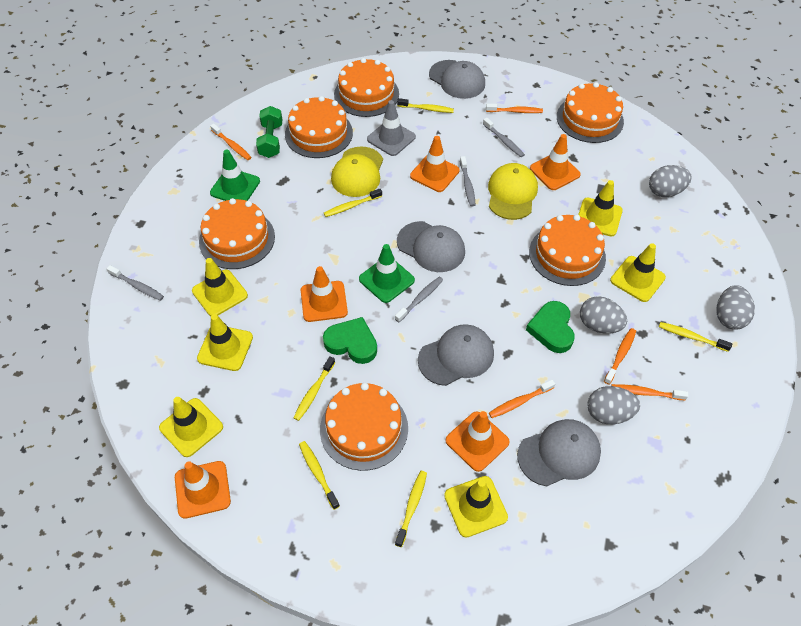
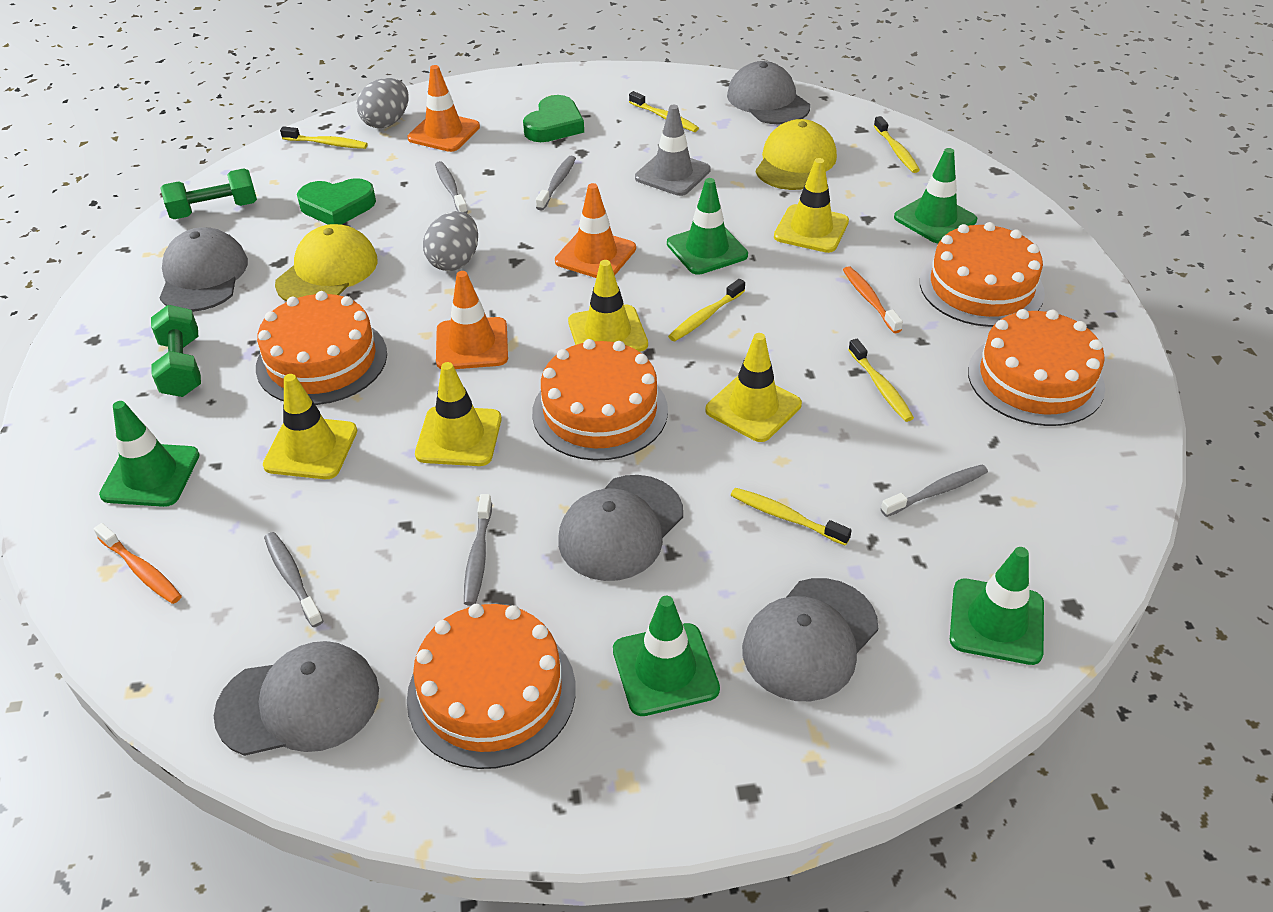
green dumbbell: [256,106,282,158] = 1 -> [151,305,201,397] [161,169,257,219] = 2
green traffic cone: [210,149,260,201] [359,244,415,303] = 2 -> [99,401,200,507] [613,596,720,716] [667,178,748,275] [894,148,977,243] [950,547,1044,665] = 5
grey cap: [397,221,465,272] [418,324,494,386] [429,60,485,99] [517,419,601,486] = 4 -> [160,227,248,312] [214,641,379,756] [558,475,683,581] [727,61,810,124] [742,578,878,701] = 5
grey egg: [580,296,627,334] [588,386,640,425] [649,165,692,197] [716,285,755,330] = 4 -> [357,78,409,128] [423,211,478,271] = 2
grey toothbrush: [107,265,164,301] [395,277,443,322] [460,156,475,206] [483,117,525,157] = 4 -> [264,532,323,627] [435,161,468,213] [464,494,492,606] [536,156,576,210] [881,465,988,517] = 5
orange cake: [199,198,275,269] [285,96,353,158] [320,383,408,471] [334,58,399,117] [529,215,606,286] [557,82,624,143] = 6 -> [256,291,387,405] [407,604,576,769] [532,339,668,461] [920,222,1045,327] [968,309,1105,426] = 5
orange toothbrush: [210,124,252,160] [486,104,543,113] [489,380,555,418] [604,328,636,385] [611,384,688,401] = 5 -> [94,523,182,604] [843,266,903,333] = 2
orange traffic cone: [175,461,231,519] [301,266,348,322] [410,136,460,192] [445,411,510,472] [530,134,581,190] = 5 -> [407,65,480,152] [436,271,508,369] [555,183,636,278] = 3
yellow traffic cone: [159,397,223,457] [192,258,248,316] [197,314,253,371] [444,476,508,537] [578,180,623,237] [610,243,666,302] = 6 -> [263,374,357,479] [415,362,502,466] [568,260,648,352] [705,333,802,442] [774,158,849,253] = 5

